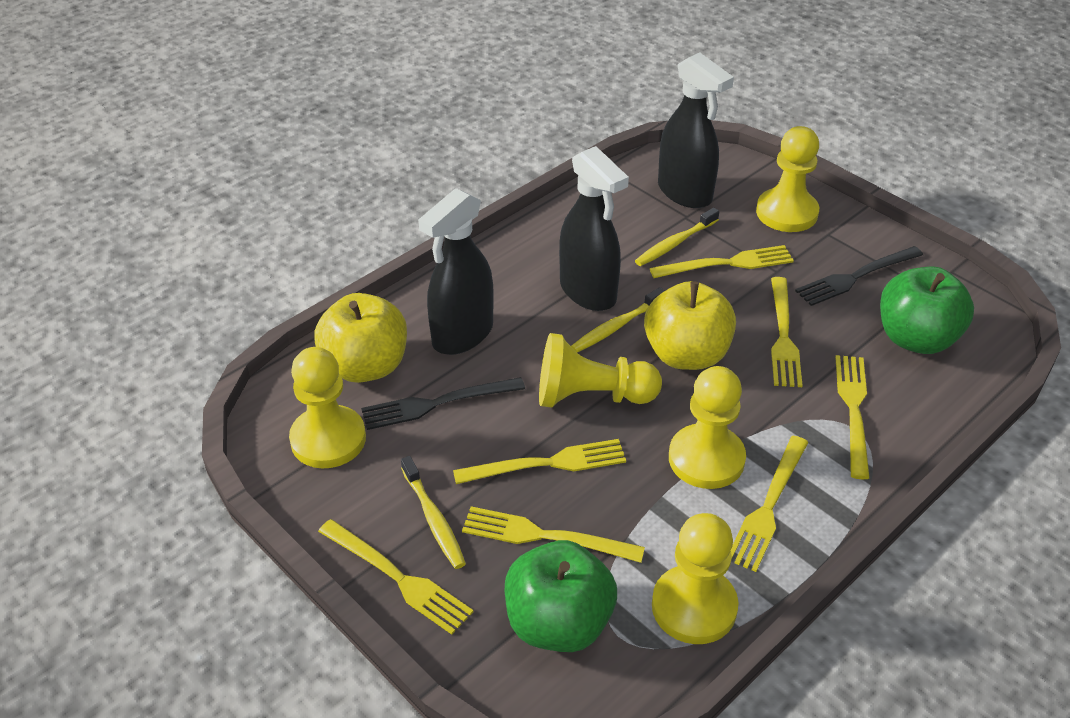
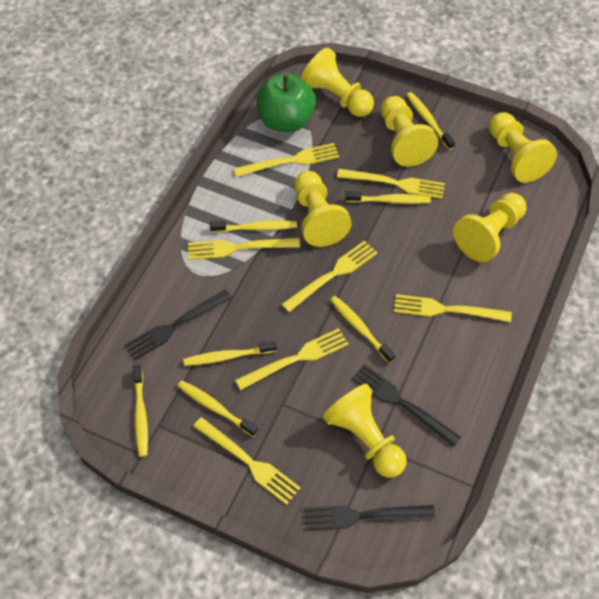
black fork: [361,377,525,430] [795,246,923,306] = 2 -> [124,289,232,361] [304,505,435,530] [352,364,461,447] = 3
black spray bottle: [418,188,494,355] [559,146,629,311] [658,52,734,208] = 3 -> none = 0
green apple: [505,540,617,652] [880,267,974,354] = 2 -> [256,73,316,132] = 1
yellow apple: [314,293,407,383] [644,281,736,370] = 2 -> none = 0
yellow pawn: [289,347,366,468] [539,333,662,408] [652,513,738,644] [669,366,746,489] [756,126,819,232] = 5 -> [294,171,352,247] [301,48,374,117] [323,384,406,478] [381,96,438,167] [453,193,526,262] [489,112,557,183] = 6
yellow toothbrush: [401,456,466,569] [571,287,665,353] [635,208,719,266] = 3 -> [133,364,148,457] [178,380,258,437] [183,341,277,366] [210,220,297,233] [330,296,395,363] [346,191,431,204] [406,92,455,150] = 7

